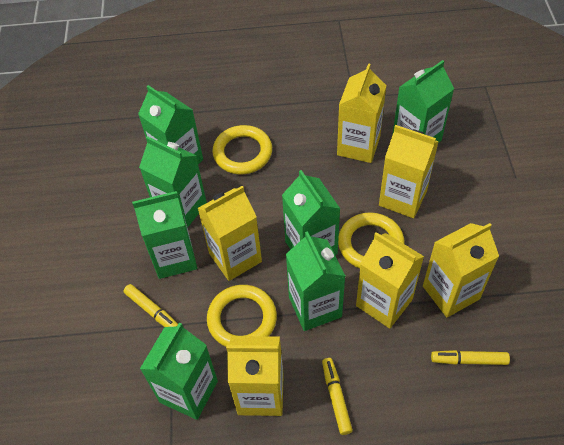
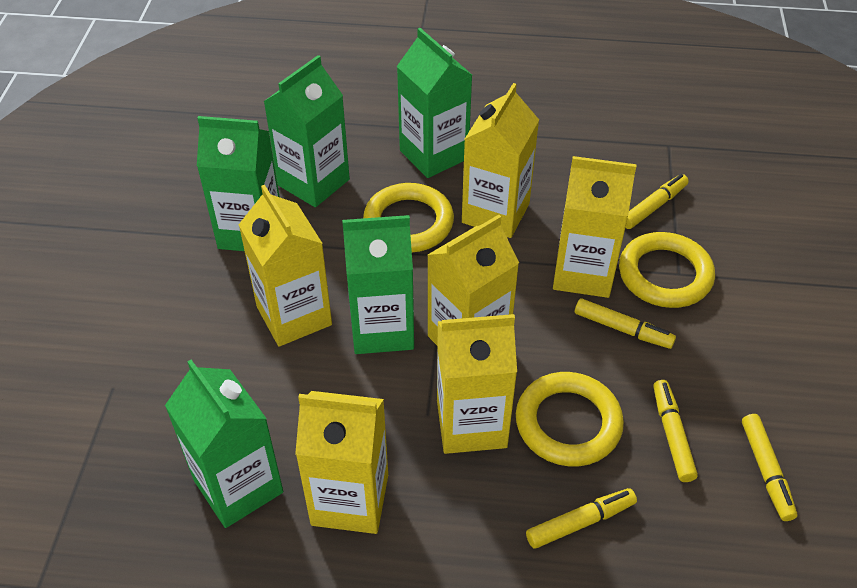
green carton: [132,191,197,279] [138,85,203,164] [139,136,207,228] [140,323,218,420] [282,170,340,255] [286,231,345,331] [393,60,454,143] = 7 -> [165,360,283,528] [197,116,279,251] [263,55,350,207] [342,215,414,354] [397,28,472,178] = 5
yellow marker: [123,284,178,327] [322,358,353,435] [431,350,510,365] = 3 -> [526,488,637,549] [575,298,676,349] [625,174,689,229] [653,380,698,482] [742,414,797,521] = 5

